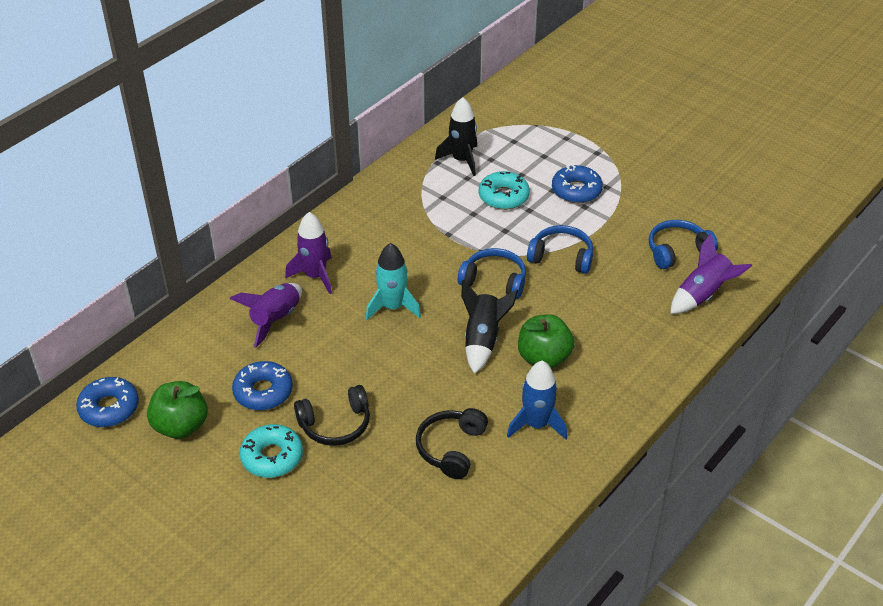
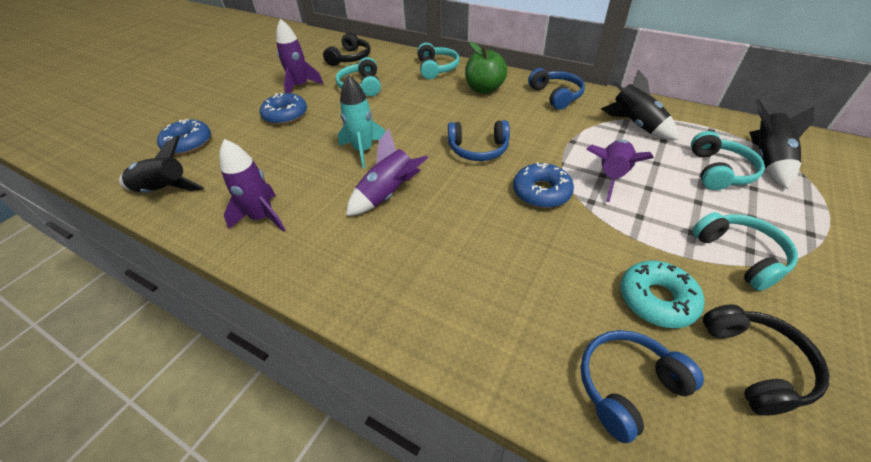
black rocket: [435,97,477,176] [461,280,518,374] = 2 -> [119,136,204,193] [601,70,678,140] [749,99,814,189] = 3
blue rocket: [507,361,567,439] = 1 -> none = 0
green apple: [147,381,208,439] [518,314,575,368] = 2 -> [465,42,508,94] = 1
purple rocket: [230,283,302,348] [285,212,332,294] [670,233,752,314] = 3 -> [219,139,285,232] [276,19,324,93] [346,128,428,216] [586,140,654,202] = 4
turquoise donut: [239,424,303,478] [479,171,530,210] = 2 -> [620,261,705,328] = 1
turquoise headphones: none = 0 -> [336,57,381,96] [417,43,459,79] [691,131,765,190] [692,212,798,291] = 4

